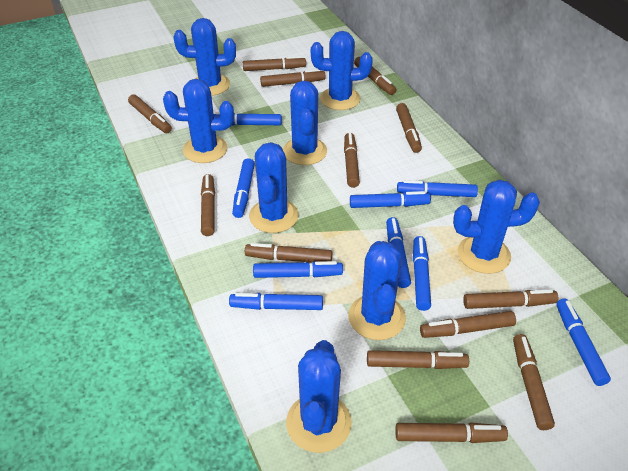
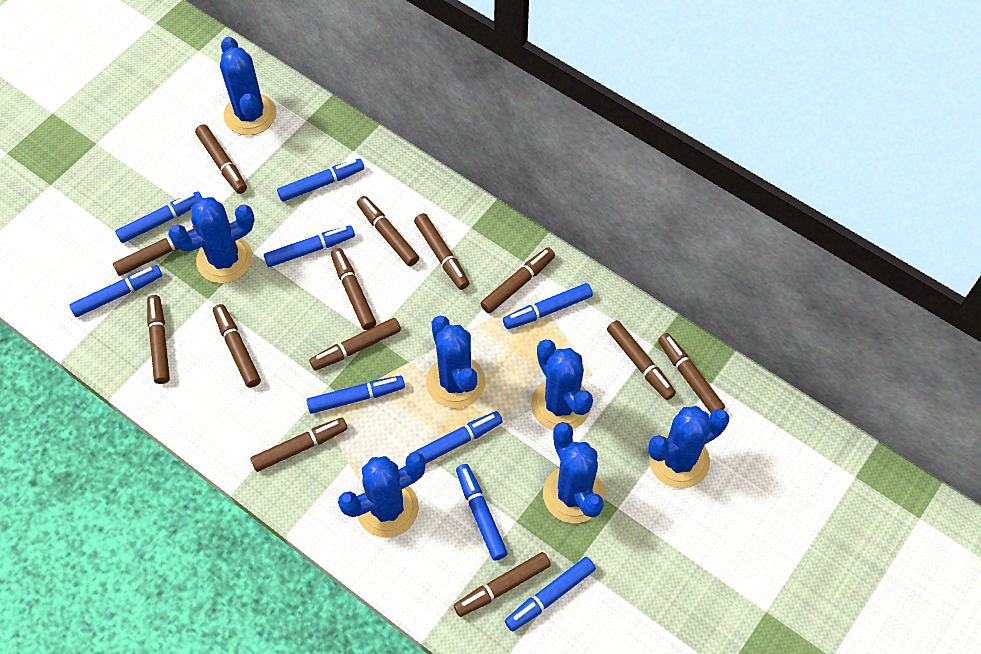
blue cactus: [163,79,234,163] [173,18,236,96] [249,142,299,233] [283,81,327,165] [286,340,352,453] [311,31,373,110] [348,241,406,340] [453,180,540,274] = 8 -> [168,197,255,283] [220,37,277,135] [338,452,426,538] [426,316,485,408] [531,339,593,430] [543,422,605,523] [648,406,729,489] = 7

